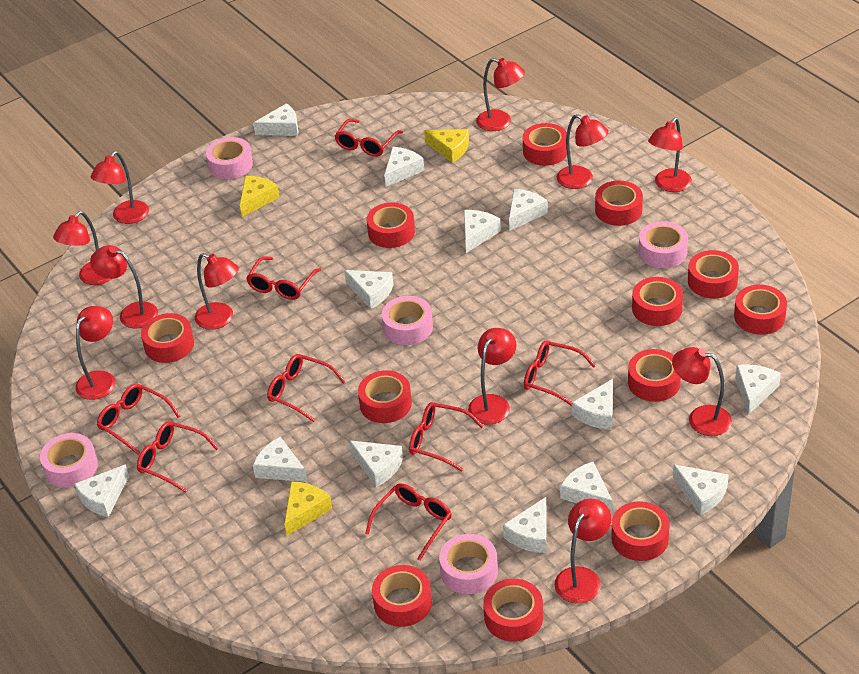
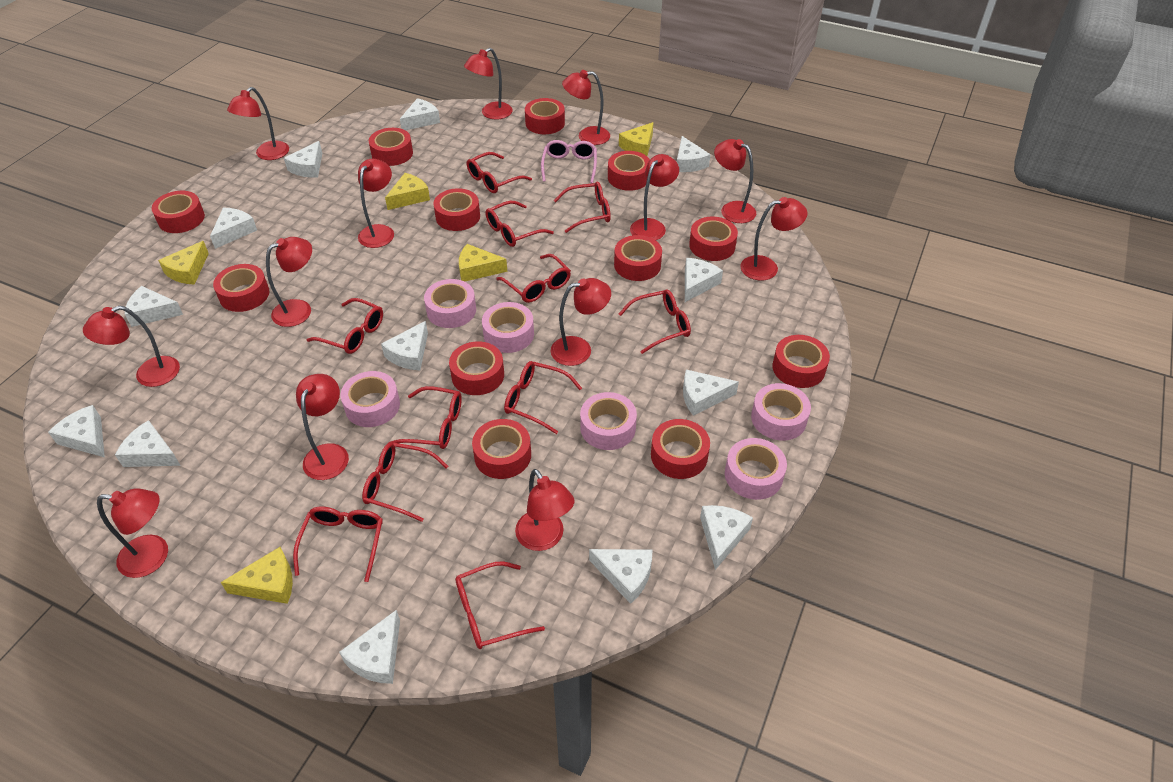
pink glasses: none = 0 -> [541,140,597,183] = 1
pink tape: [40,433,98,488] [206,137,253,179] [382,296,433,345] [439,534,498,594] [639,221,688,268] = 5 -> [340,371,400,427] [424,279,476,328] [482,302,534,353] [580,392,637,450] [725,438,787,500] [751,383,811,440] = 6
red glasses: [97,384,180,455] [137,421,219,493] [246,256,321,300] [267,354,346,422] [335,119,403,157] [365,483,452,561] [409,402,484,471] [524,341,596,406] = 8 -> [293,507,383,582] [306,298,383,354] [362,442,448,522] [388,386,462,449] [455,561,545,649] [467,152,532,193] [485,201,554,247] [496,254,571,303] [504,361,582,434] [554,182,611,233] [619,290,691,354] = 11
red lamp: [53,211,111,285] [75,306,115,400] [90,245,158,328] [91,151,149,224] [195,253,239,330] [468,328,516,425] [476,58,525,131] [555,499,612,604] [557,114,608,189] [648,117,692,192] [672,347,732,436] = 11 -> [83,306,180,387] [97,488,168,578] [227,87,289,160] [266,237,312,327] [296,374,349,480] [358,159,394,248] [464,48,512,119] [515,469,575,551] [551,278,611,366] [562,70,610,145] [630,154,679,240] [714,139,756,223] [740,197,807,281] = 13
yellow cheese: [240,176,280,217] [284,481,332,536] [424,129,469,163] = 3 -> [158,241,209,285] [221,547,293,604] [385,173,430,210] [459,244,507,282] [619,122,654,156] = 5

